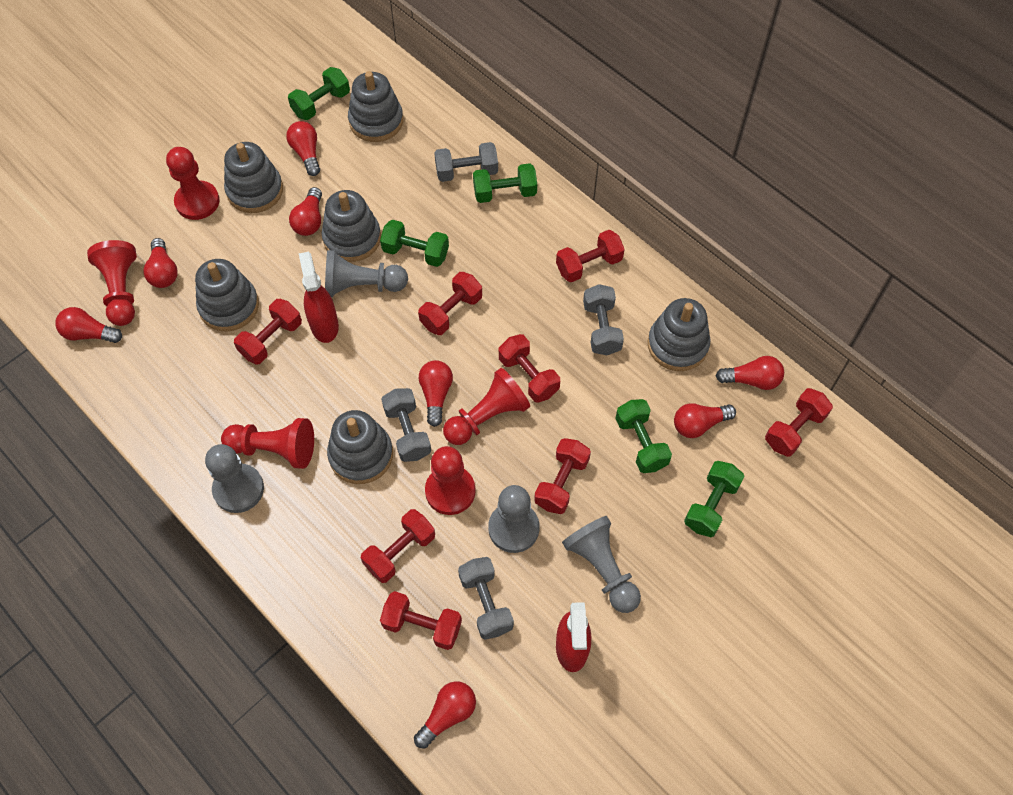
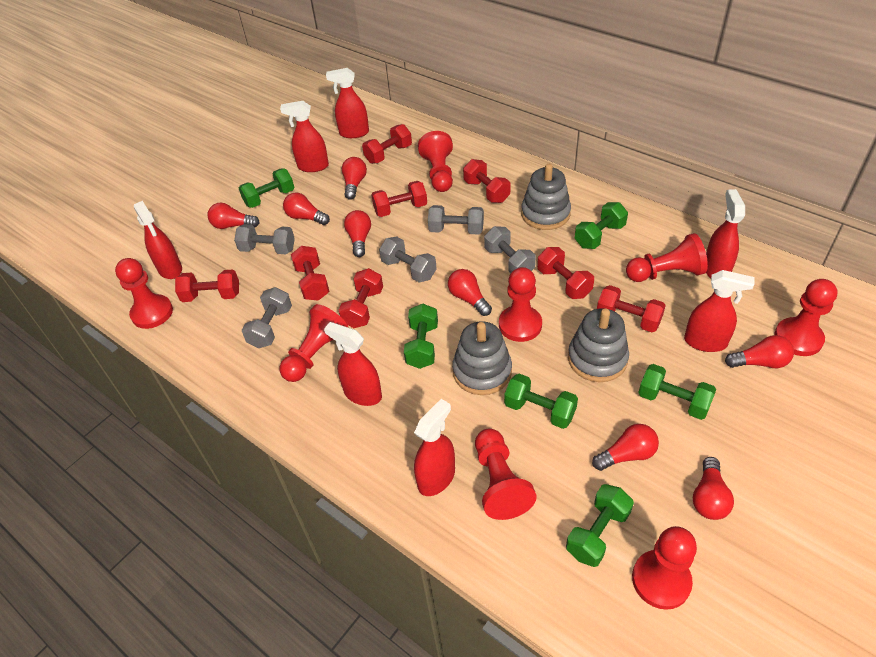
green dumbbell: [288,67,350,120] [380,220,449,267] [473,163,537,203] [615,399,672,473] [684,461,745,537] = 5 -> [239,168,294,208] [404,304,438,369] [504,374,578,429] [566,484,634,567] [575,202,628,249] [638,364,716,420] = 6
grey dumbbell: [381,388,431,462] [434,142,498,182] [458,557,514,640] [583,284,624,355] = 4 -> [234,224,295,254] [242,287,292,348] [379,237,437,283] [428,205,484,235] [484,226,536,273] = 5
grey pawn: [205,444,264,513] [325,250,408,297] [488,485,539,553] [562,516,641,613] = 4 -> none = 0
grey stacking toy: [195,259,259,332] [224,142,283,213] [322,190,381,262] [327,410,393,484] [348,71,403,142] [648,298,710,371] = 6 -> [452,321,512,395] [521,164,571,230] [568,308,629,382] = 3
red pawn: [87,240,137,326] [166,147,220,220] [221,418,314,469] [425,446,475,515] [443,368,530,445] = 5 -> [115,258,173,329] [280,304,349,382] [418,131,453,192] [475,428,536,520] [499,267,542,342] [626,233,708,282] [632,526,697,610] [774,279,837,356] = 8
red spray bottle: [299,251,339,343] [556,603,591,672] = 2 -> [134,201,182,279] [280,101,329,172] [324,322,382,406] [326,68,369,138] [414,399,455,496] [684,270,754,352] [706,189,745,278] = 7

